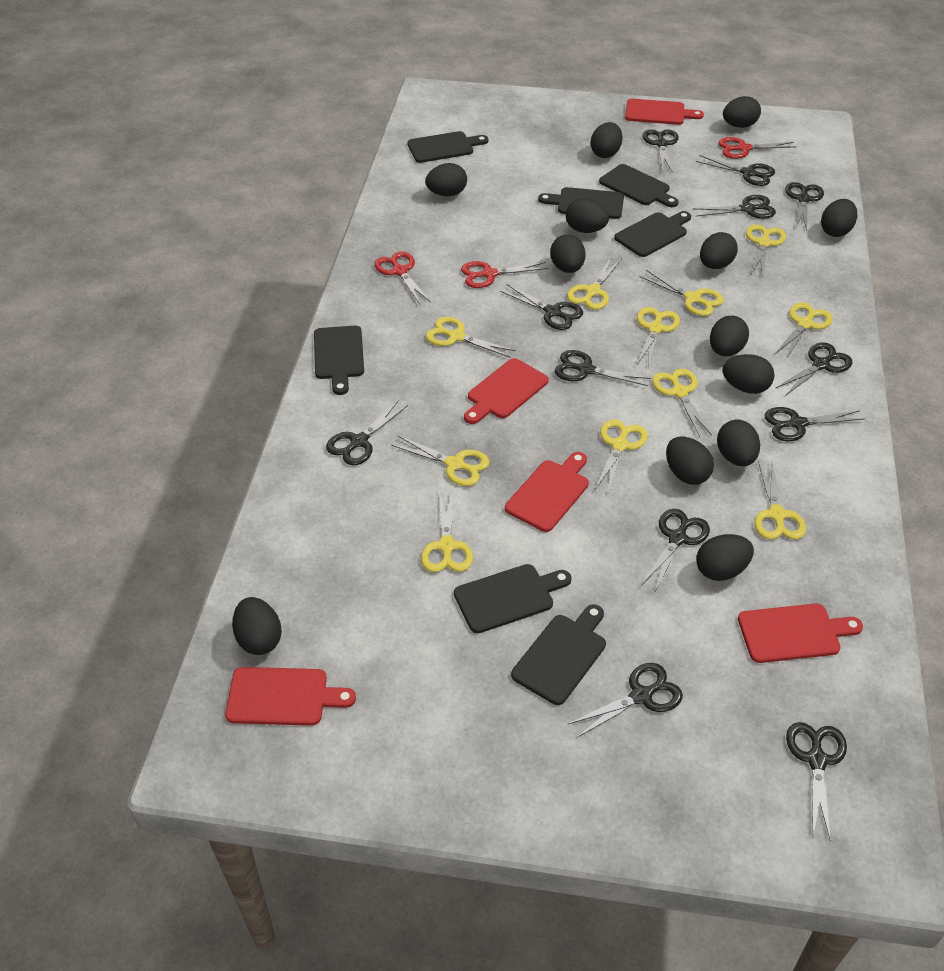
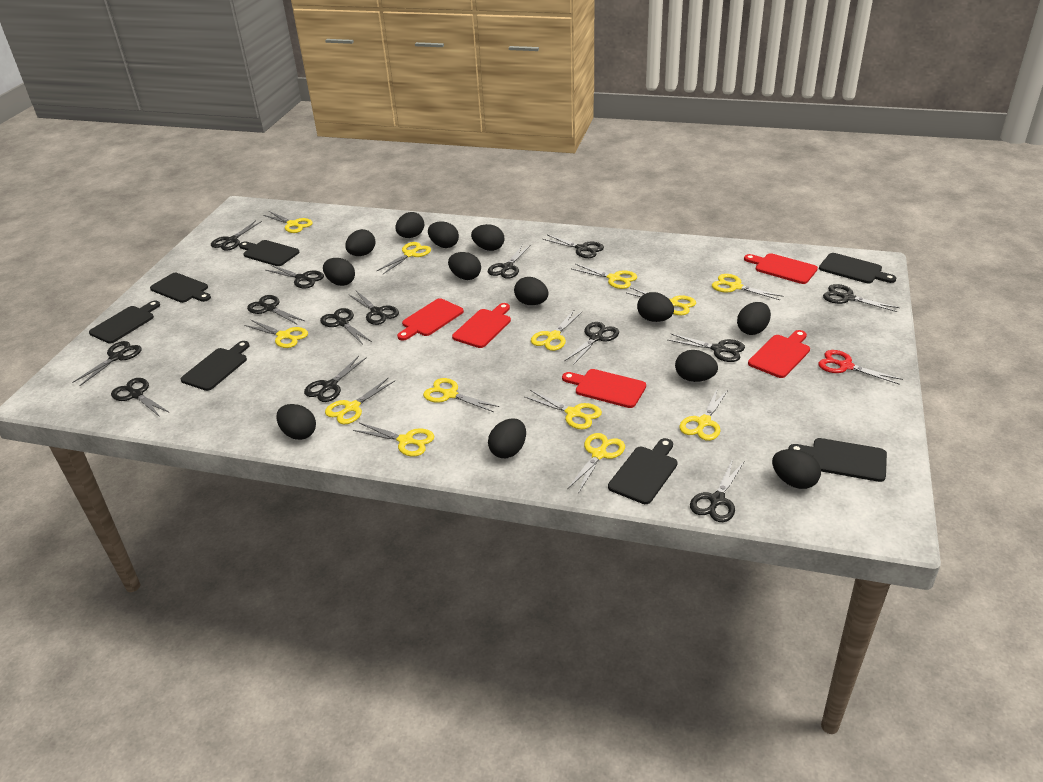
black scissors: [326,401,408,465] [500,284,583,330] [555,350,651,386] [568,663,683,737] [641,509,710,591] [643,129,679,173] [693,195,776,219] [696,155,775,186] [765,407,865,441] [775,342,853,396] [785,182,824,231] [786,722,847,841] = 12 -> [72,341,142,386] [111,378,170,417] [211,221,262,251] [247,295,305,324] [266,265,324,289] [304,356,367,402] [320,308,372,344] [348,291,399,325] [488,245,530,279] [543,235,604,258] [564,322,619,365] [668,333,745,362] [690,459,744,522] [823,284,900,312] = 14
red scissors: [374,251,431,304] [461,261,548,288] [719,137,797,159] = 3 -> [818,350,903,385] = 1
yellow scissors: [391,435,490,486] [421,489,473,572] [425,317,516,358] [567,257,622,310] [595,420,648,493] [637,307,680,366] [640,270,724,316] [652,369,712,437] [746,224,786,277] [754,461,806,539] [774,302,833,359] = 11 -> [244,319,308,348] [263,211,313,233] [325,378,395,424] [353,423,434,457] [377,242,431,274] [423,378,499,412] [524,390,602,429] [531,310,583,351] [567,433,625,494] [572,264,637,289] [627,287,696,315] [679,388,728,441] [712,274,783,300] = 13

